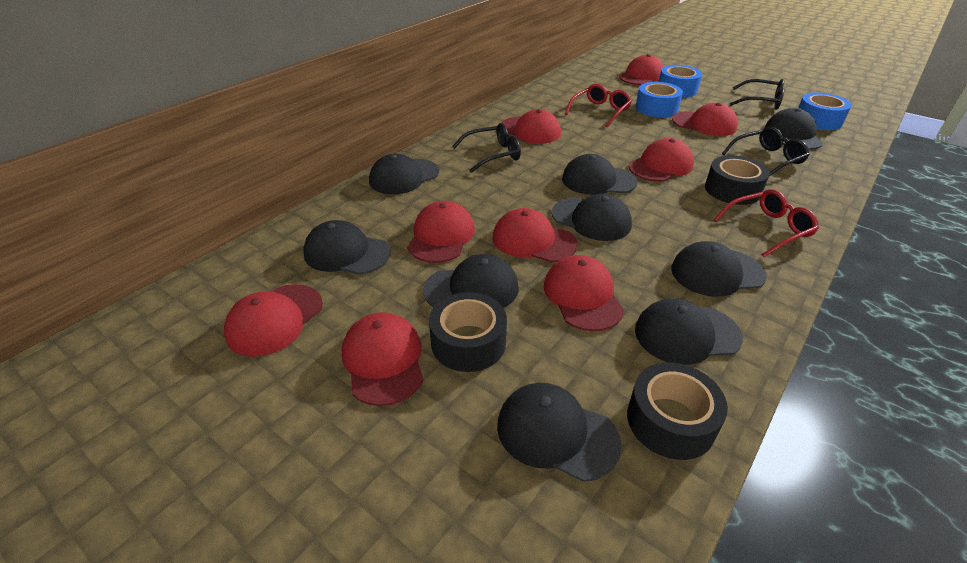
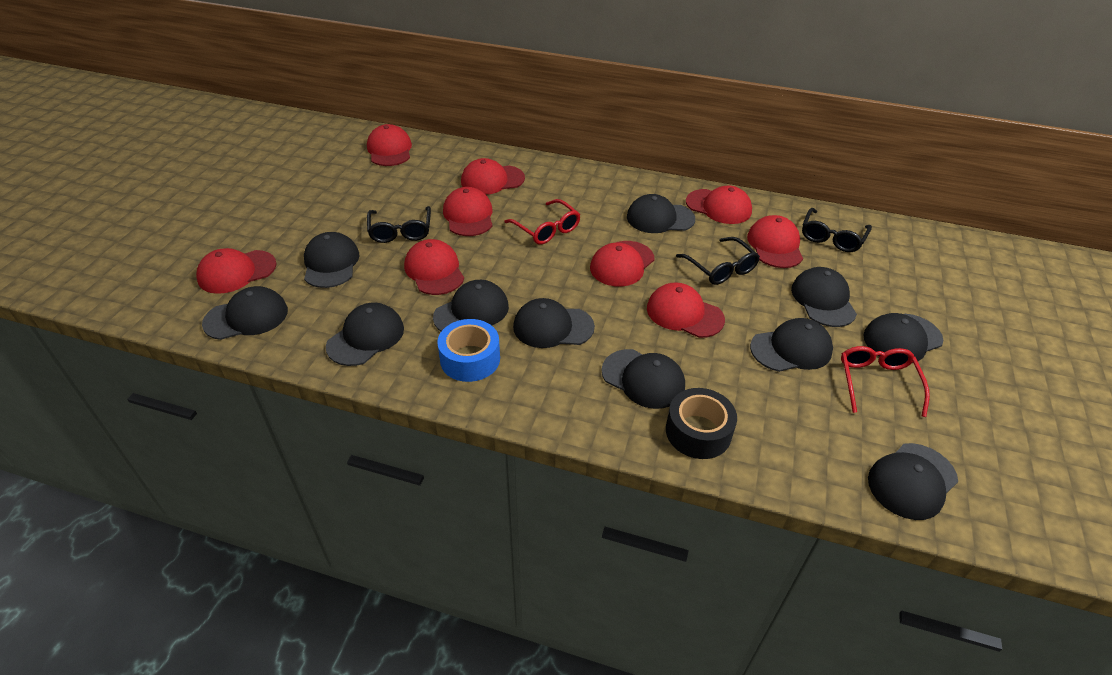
black cap: [303,220,391,275] [369,154,439,194] [423,254,519,308] [497,383,621,482] [551,194,632,241] [562,154,637,195] [635,298,743,365] [671,241,767,297] [765,108,823,150] = 9 -> [202,286,288,340] [304,232,359,288] [326,303,404,366] [433,280,509,331] [513,298,595,348] [601,349,685,409] [627,194,695,233] [750,318,833,372] [791,267,857,327] [863,313,943,363] [868,443,958,520] = 11
black tape: [429,292,507,372] [627,362,728,460] [705,155,770,205] = 3 -> [666,388,737,459] = 1
blue tape: [635,82,683,118] [659,65,702,98] [798,93,852,130] = 3 -> [437,319,500,382] = 1

